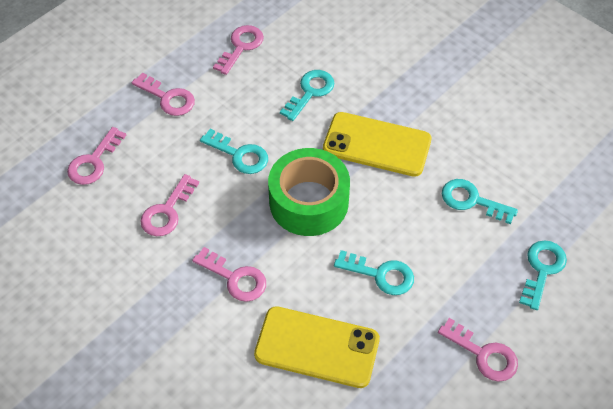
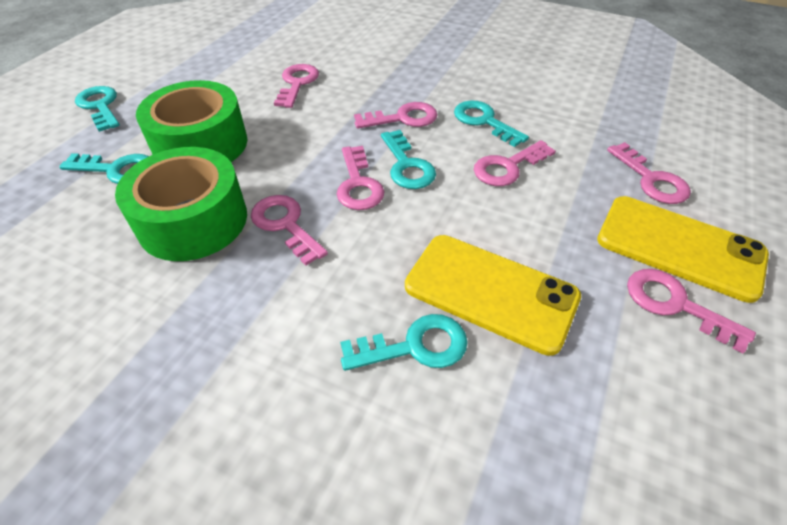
green tape: [268,148,350,236] = 1 -> [115,147,247,261] [136,80,247,162] = 2
pink key: [67,127,126,185] [132,72,195,116] [140,174,199,236] [192,247,266,302] [213,25,264,75] [438,318,518,382] = 6 -> [251,195,328,266] [274,64,319,108] [337,146,385,210] [354,102,438,128] [474,140,556,186] [607,142,691,204] [627,269,756,353] = 7

